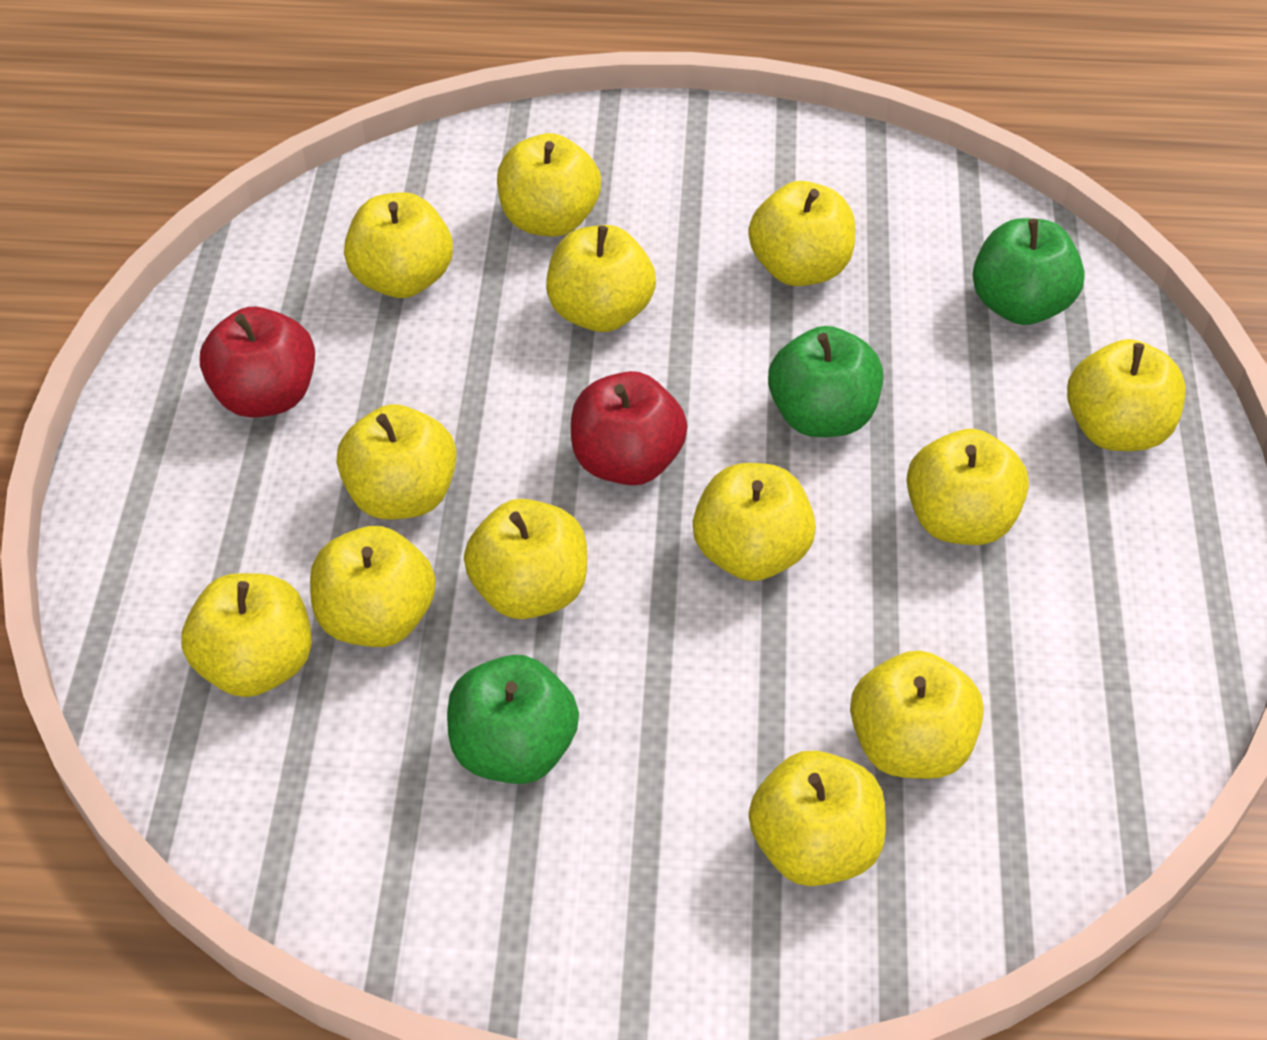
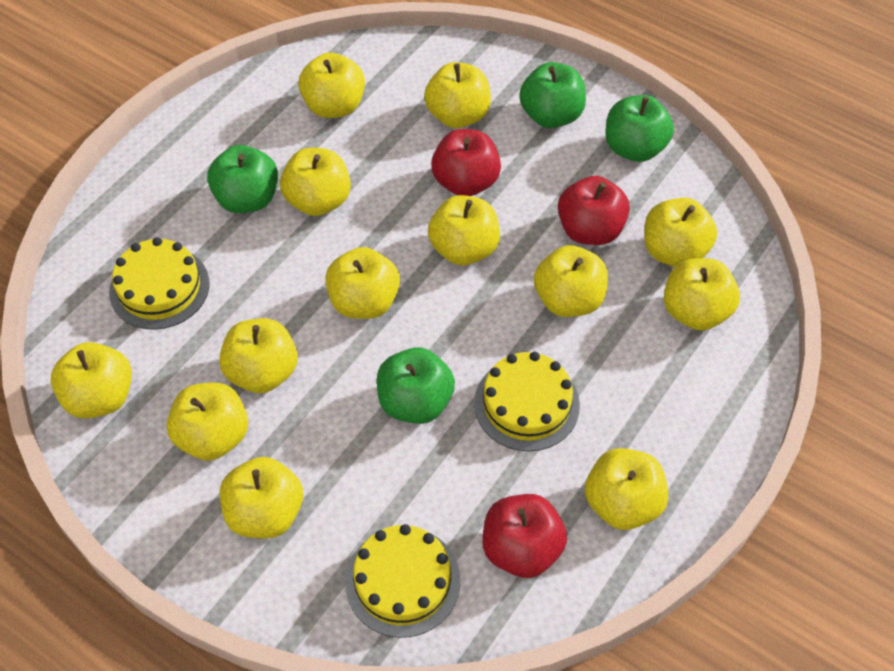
green apple: [447,655,579,784] [768,326,883,437] [973,218,1085,325] = 3 -> [207,145,278,213] [377,347,455,424] [519,62,586,128] [605,95,674,162] = 4
red apple: [200,307,315,418] [571,371,687,485] = 2 -> [431,129,501,196] [483,494,567,578] [558,176,630,245] = 3
yellow cake: none = 0 -> [109,237,209,330] [345,524,460,638] [474,352,580,451] = 3

